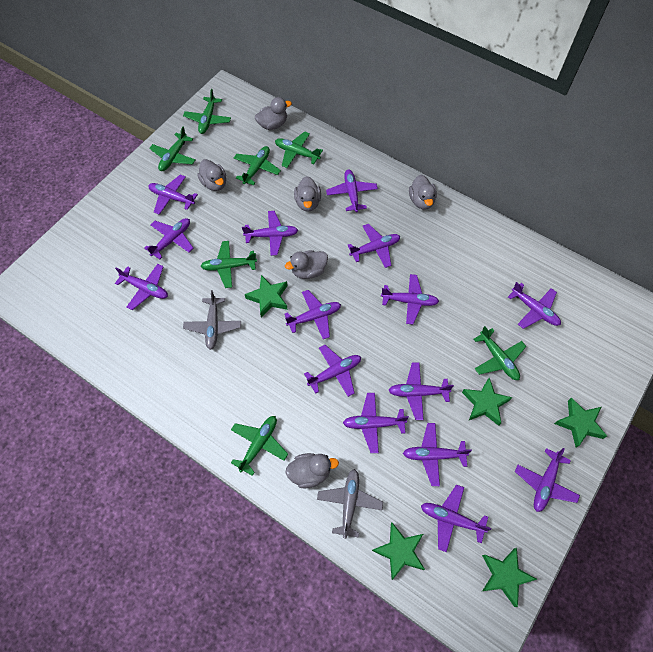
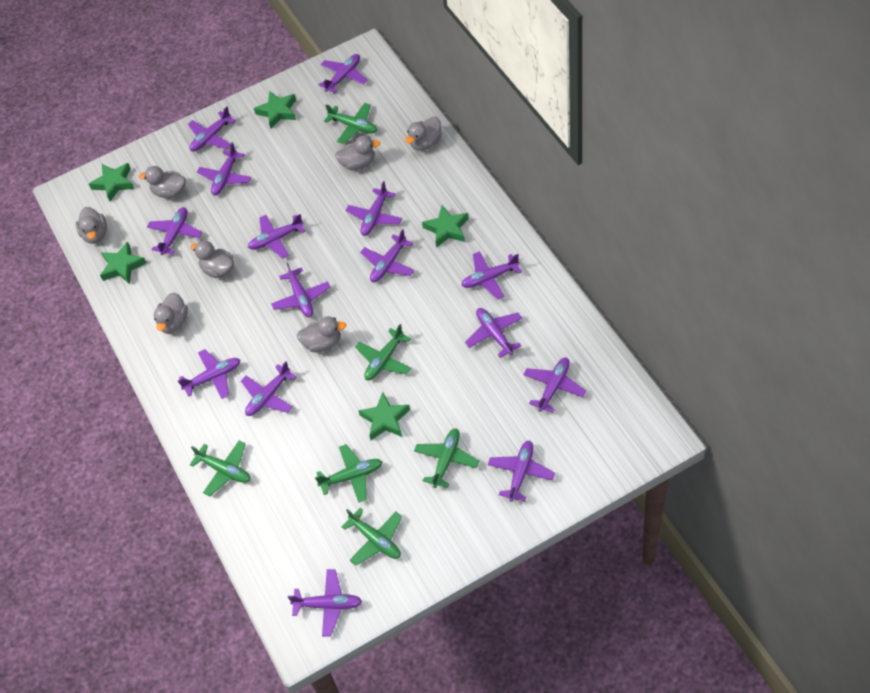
green plane: [149,127,196,171] [183,89,231,134] [200,241,257,288] [231,416,288,476] [234,146,281,185] [275,131,323,168] [474,326,526,380] = 7 -> [190,440,250,497] [315,444,382,503] [324,103,377,144] [342,508,402,566] [355,324,412,380] [414,428,479,488] = 6
grey duck: [197,159,226,191] [255,97,292,130] [285,250,328,279] [285,453,339,489] [294,176,321,212] [409,175,437,210] = 6 -> [76,207,107,244] [139,166,186,199] [154,293,188,334] [190,241,234,278] [297,316,346,353] [335,135,380,170] [405,117,442,151] = 7
grey plane: [183,290,241,350] [317,469,383,538] = 2 -> none = 0

